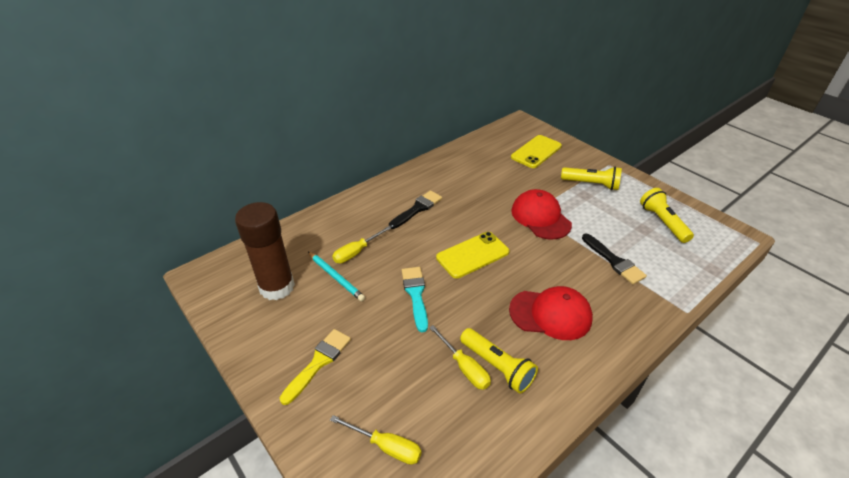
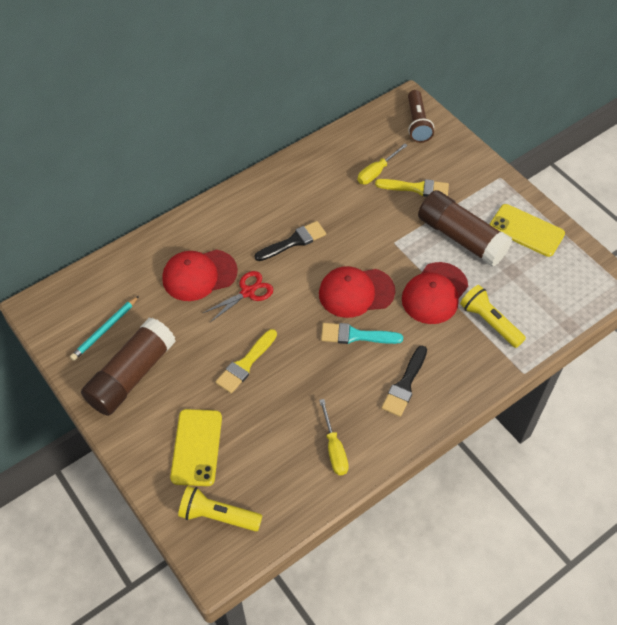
brown flashlight: none = 0 -> [408,90,434,143] = 1
brown glue stick: [235,202,295,300] = 1 -> [81,318,176,416] [418,190,512,267] = 2
red cap: [509,286,593,340] [511,189,572,239] = 2 -> [162,250,238,301] [319,266,395,318] [402,262,468,324] = 3
red scissors: none = 0 -> [203,271,273,322] = 1
yellow brush: [280,329,351,405] = 1 -> [216,329,277,394] [375,179,449,197] = 2
yellow flashlight: [460,328,538,394] [561,166,622,190] [640,188,694,243] = 3 -> [178,486,262,531] [460,285,526,348] = 2
yellow screwdriver: [330,415,422,465] [332,226,392,263] [429,325,491,390] = 3 -> [319,399,349,475] [358,143,408,184] = 2

